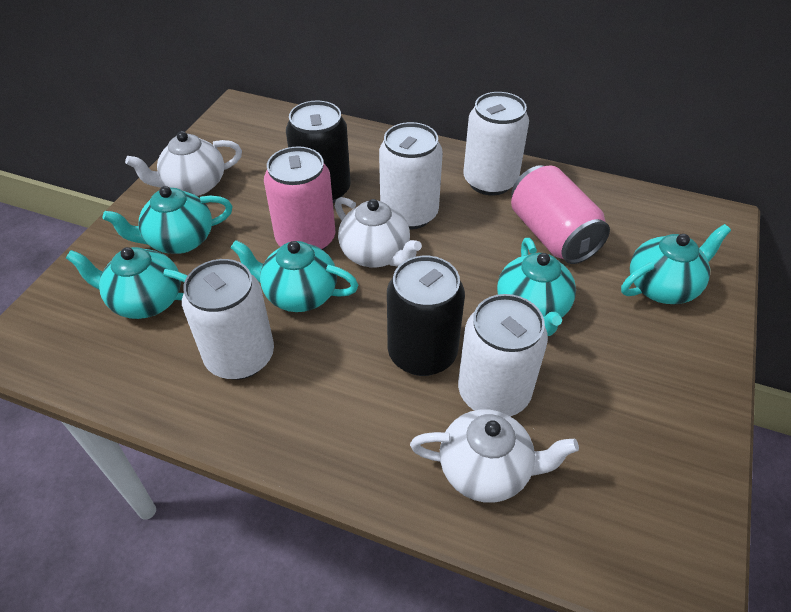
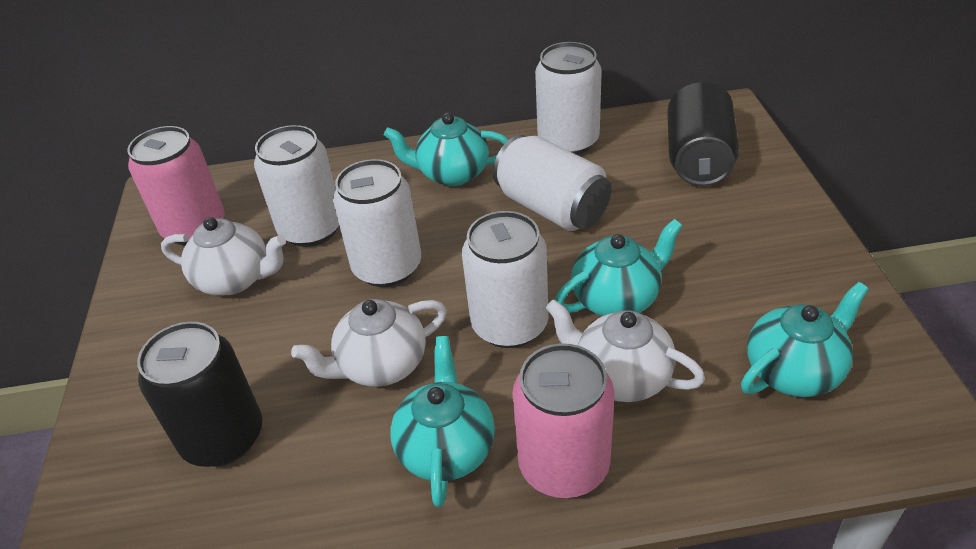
turquoise teapot: [66,247,188,319] [102,186,232,254] [231,240,359,312] [497,238,576,336] [621,224,731,304] = 5 -> [384,113,509,186] [390,336,495,507] [555,219,683,316] [741,282,869,397] = 4
white can: [182,259,274,380] [379,122,443,230] [458,294,548,416] [463,92,529,195] = 4 -> [254,125,339,247] [333,159,421,287] [462,211,549,348] [493,135,611,231] [535,42,602,155] = 5

